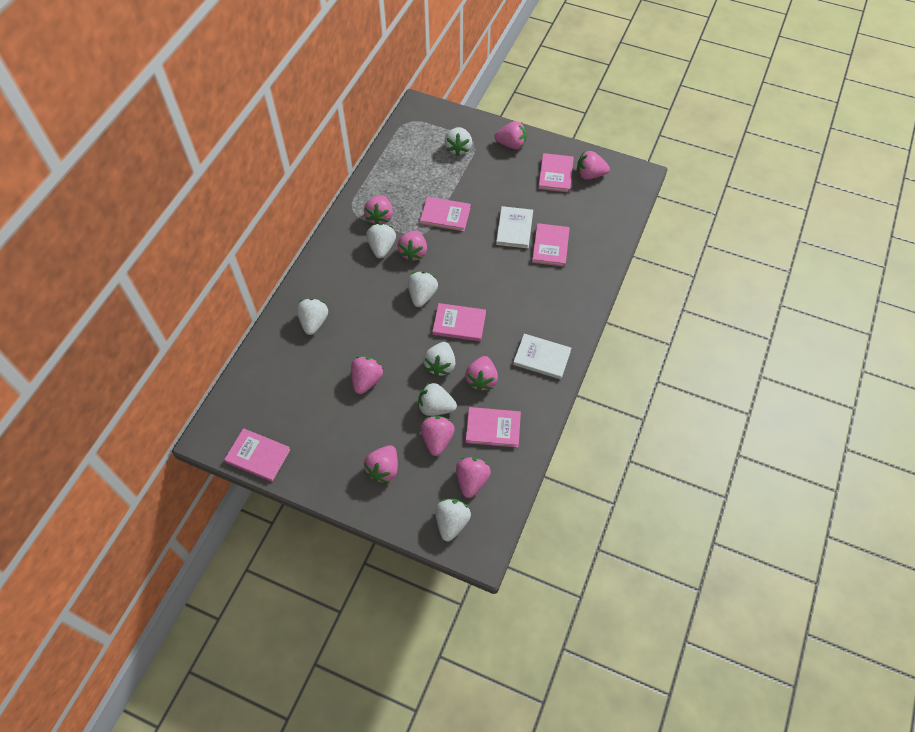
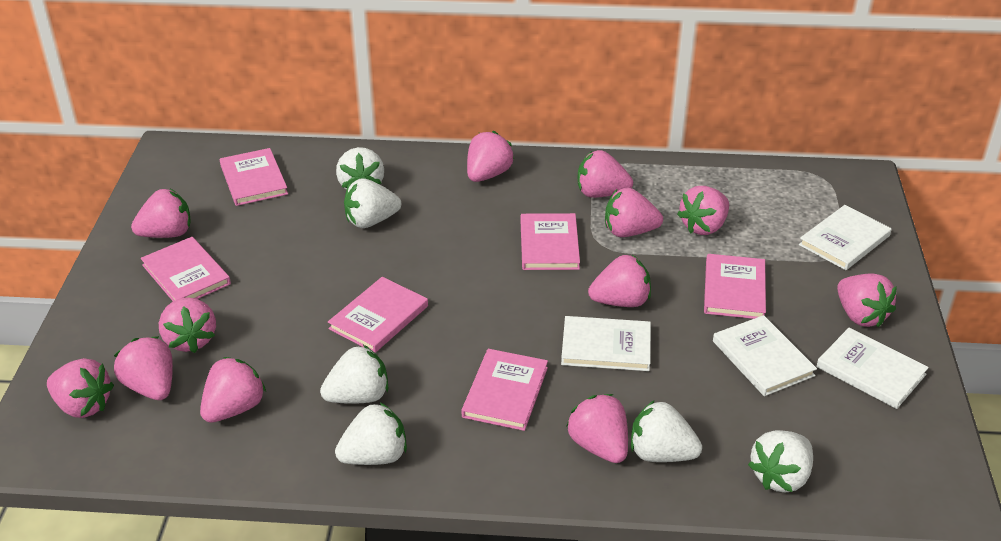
pink strawberry: [351,356,383,394] [364,195,393,225] [364,445,398,483] [397,230,427,262] [420,416,455,456] [456,457,491,498] [465,356,498,392] [494,121,526,149] [577,151,610,180] = 9 -> [47,358,114,418] [114,336,173,400] [131,189,191,238] [159,297,216,353] [200,357,266,423] [467,131,514,182] [566,394,628,463] [578,150,633,198] [588,255,651,307] [605,188,663,237] [677,186,729,235] [837,274,897,327] = 12
white book: [496,206,533,248] [513,334,571,379] = 2 -> [561,316,651,371] [713,315,817,396] [799,205,892,270] [816,328,929,409] = 4
white strawberry: [297,298,328,335] [366,223,396,258] [408,272,438,307] [418,383,457,416] [423,342,455,377] [435,499,471,541] [445,127,472,156] = 7 -> [320,345,388,404] [335,402,407,465] [336,147,384,190] [344,178,401,228] [631,400,702,462] [748,430,813,492] = 6

